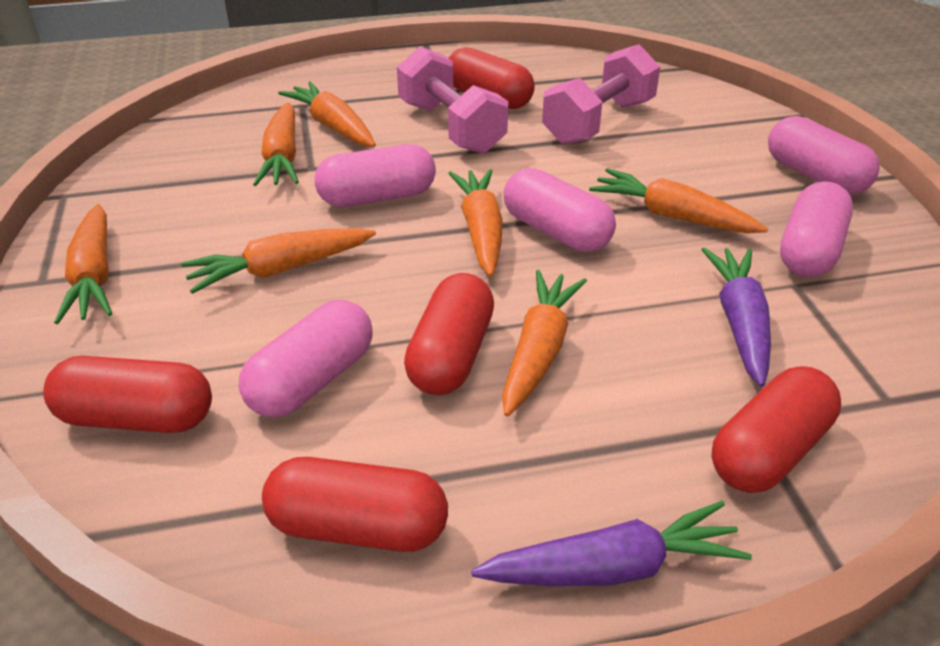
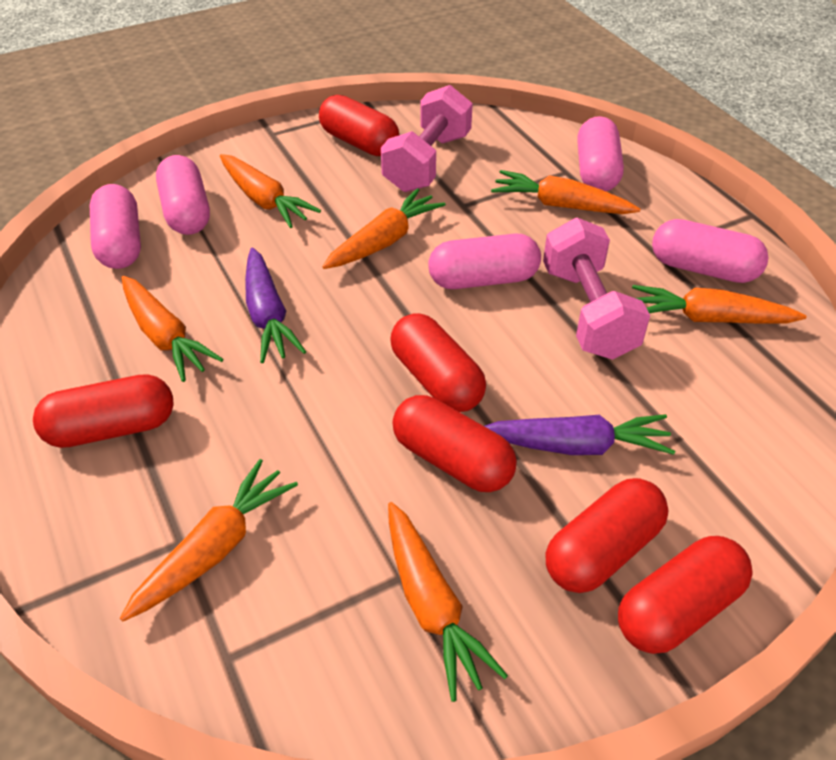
red capsule: [43,356,212,433] [262,457,448,552] [404,273,494,395] [448,47,535,109] [711,366,841,493] = 5 -> [33,374,174,448] [319,95,399,156] [390,313,486,412] [392,395,517,492] [546,478,669,593] [618,536,753,654] = 6

